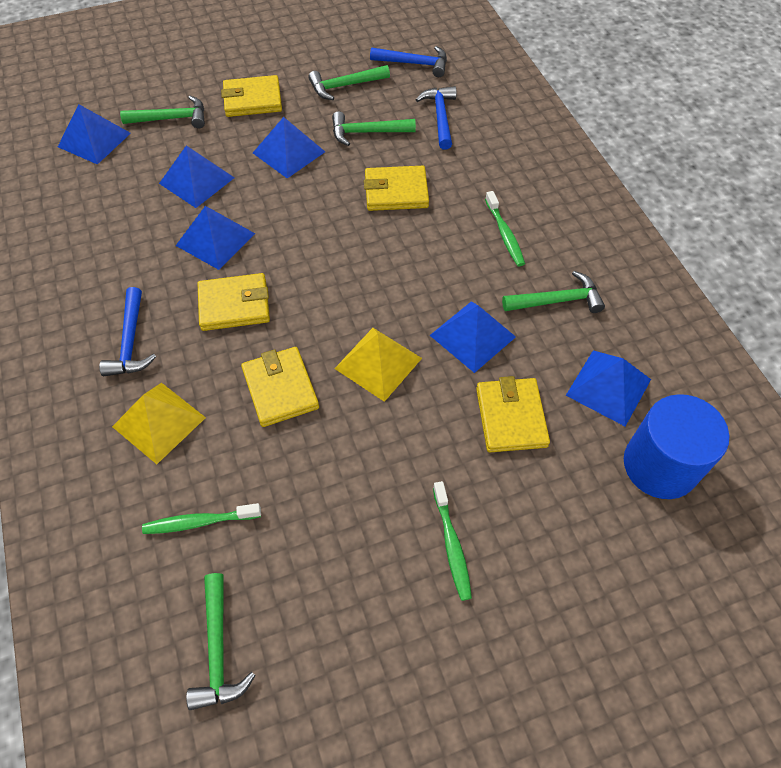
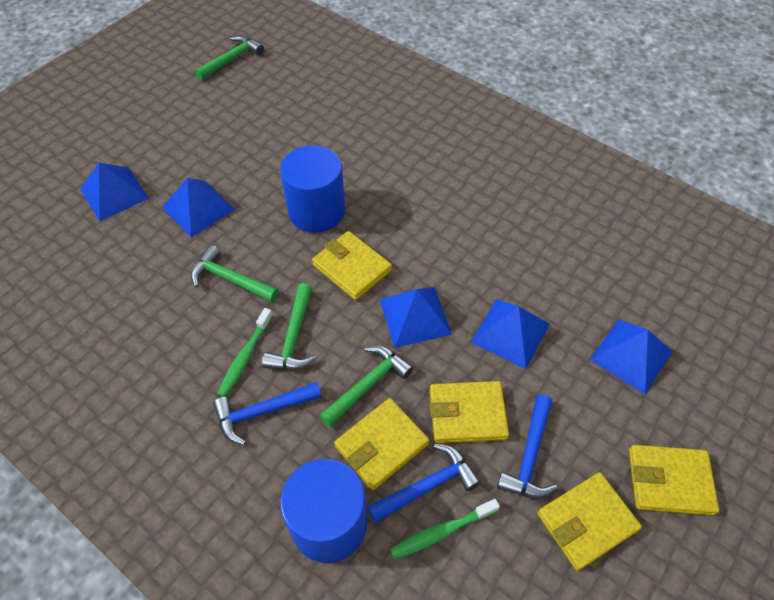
blue cylinder: [624,394,729,499] = 1 -> [280,145,345,233] [280,459,367,563] = 2
blue pyramid: [58,104,131,165] [159,146,235,208] [176,206,255,270] [253,117,325,179] [429,302,516,373] [566,350,651,427] = 6 -> [80,163,149,221] [162,178,235,237] [380,287,452,348] [471,299,550,369] [590,319,673,394] = 5
green hammer: [120,96,205,128] [186,573,256,710] [308,65,390,100] [332,111,416,146] [502,271,605,313] = 5 -> [191,245,279,302] [195,35,264,80] [262,283,316,370] [319,346,413,427] = 4
green toothbrush: [142,503,261,534] [433,481,472,601] [485,191,525,267] = 3 -> [217,308,273,397] [390,499,500,559] = 2
yellow pyramid: [112,382,206,464] [334,328,422,402] = 2 -> none = 0

